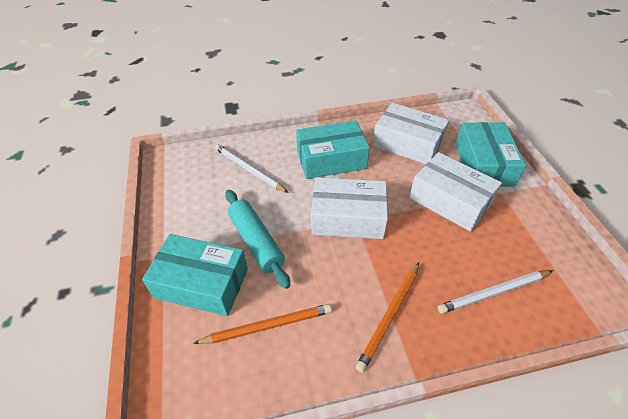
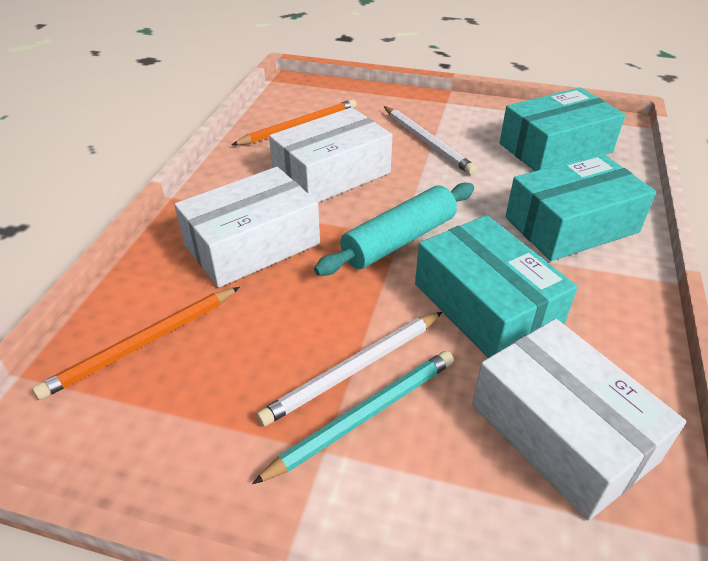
turquoise pencil: none = 0 -> [252,351,454,484] = 1

